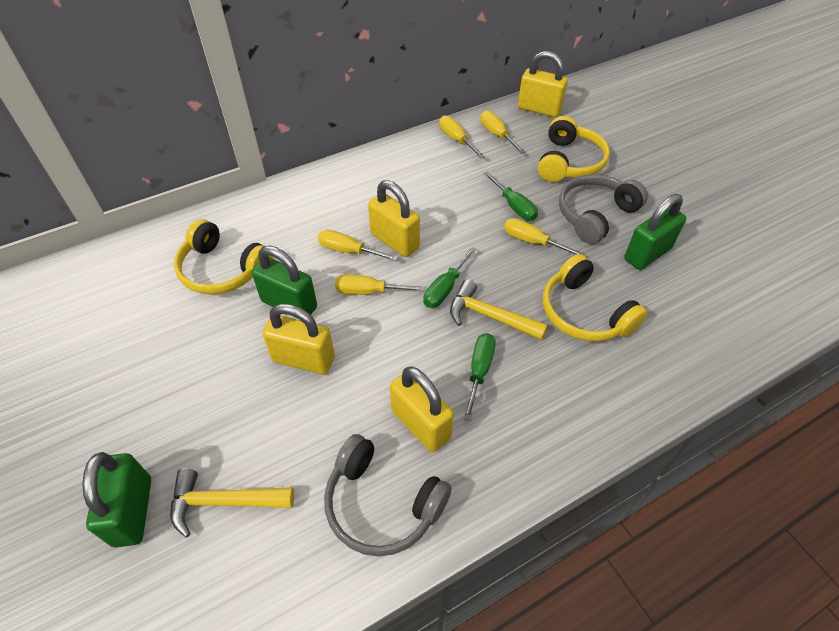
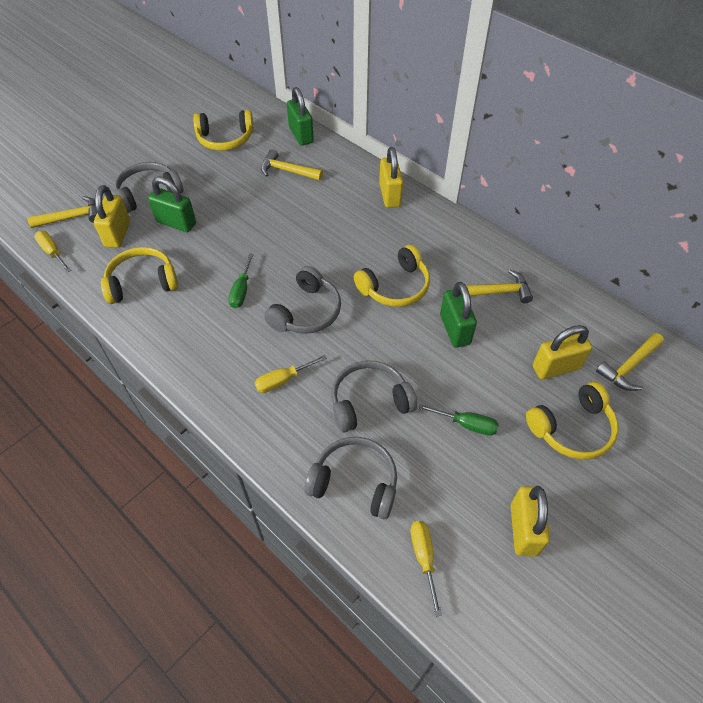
green screwdriver: [423,247,476,308] [463,333,496,421] [483,172,538,221] = 3 -> [228,253,254,308] [418,404,499,436] = 2
grey headphones: [324,434,452,556] [559,174,648,244] = 2 -> [115,162,183,213] [264,266,341,334] [304,437,397,519] [331,360,417,433] = 4
yellow hammer: [170,469,294,537] [450,279,548,340] = 2 -> [27,196,97,228] [261,149,323,181] [466,270,533,303] [596,333,664,391] = 4
yellow headphones: [174,219,273,295] [538,116,610,182] [543,254,648,341] = 3 -> [101,247,178,304] [193,110,254,151] [354,245,430,307] [526,382,619,460] = 4
yellow screwdriver: [318,230,398,261] [335,274,425,295] [439,115,485,158] [480,110,525,154] [504,218,584,255] = 5 -> [34,231,71,273] [255,355,327,393] [411,521,442,617] = 3

